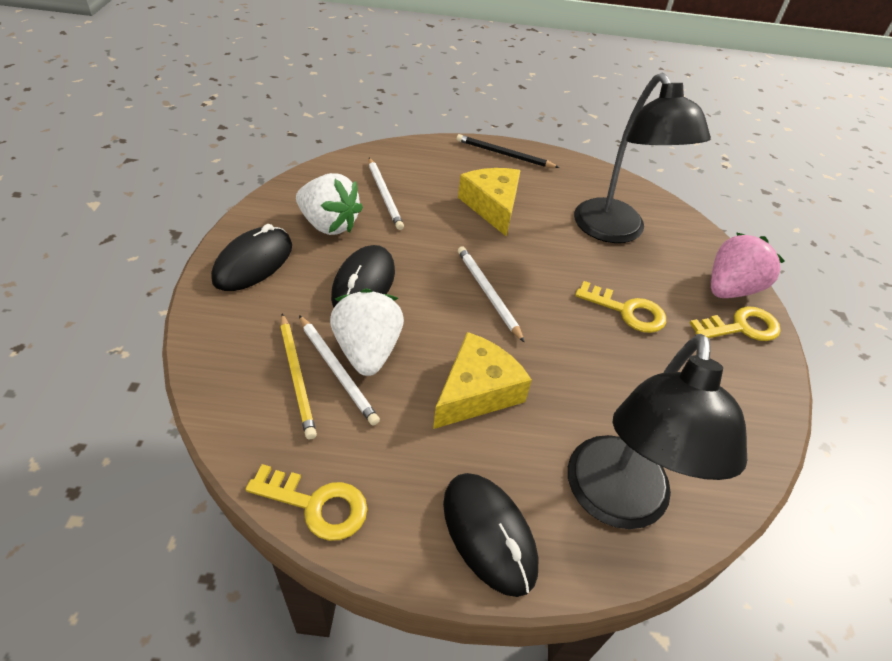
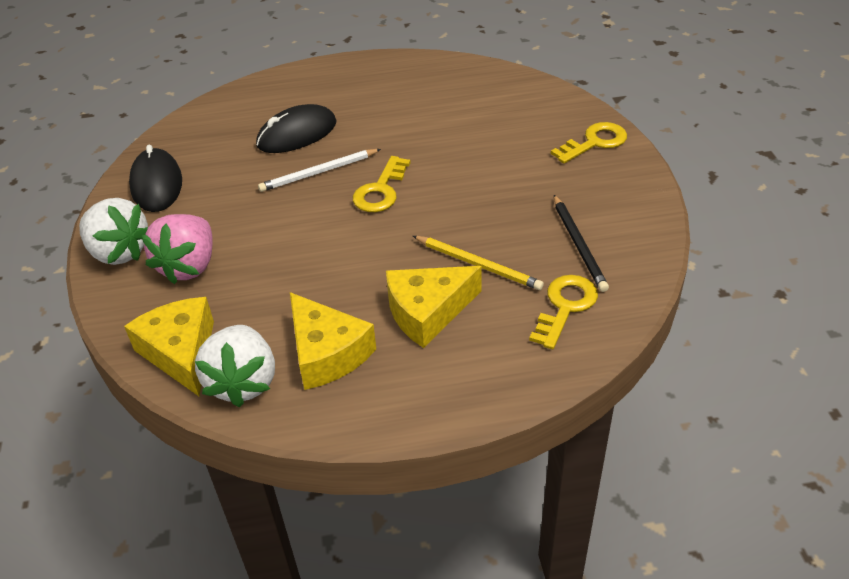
black lamp: [568,334,747,529] [574,73,711,243] = 2 -> none = 0
black mouse: [211,224,292,291] [331,245,395,308] [443,473,538,597] = 3 -> [129,145,182,212] [256,104,337,153] = 2
white pencil: [299,315,380,426] [369,158,404,230] [458,246,525,342] = 3 -> [258,149,381,192] = 1
yellow cheese: [433,332,532,429] [458,168,521,237] = 2 -> [124,297,214,396] [290,292,376,390] [386,266,482,348] = 3

